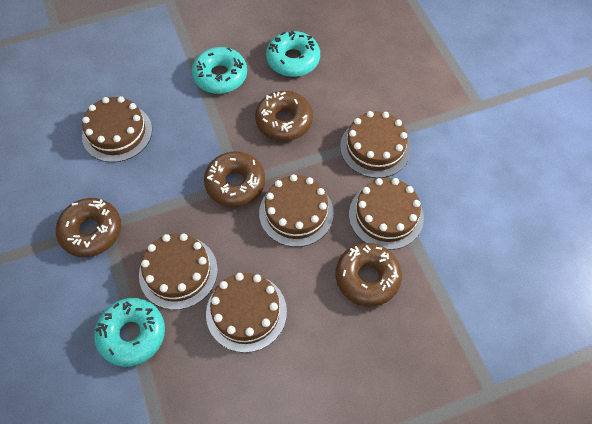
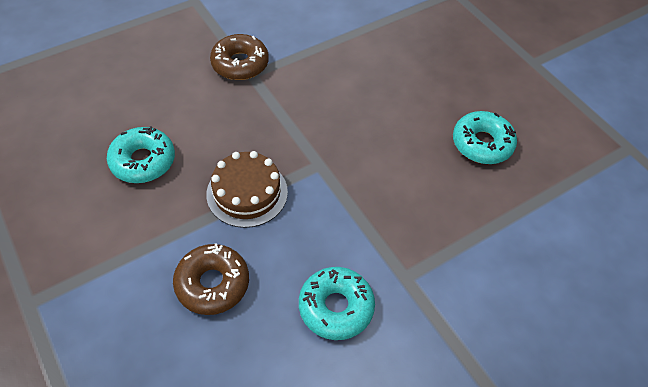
brown cake: [82,96,152,162] [139,233,218,310] [206,273,287,353] [259,174,334,247] [340,111,411,178] [349,178,424,250] = 6 -> [206,151,288,228] = 1
brown donut: [56,198,121,257] [204,151,265,207] [255,91,313,141] [335,243,402,307] = 4 -> [173,243,249,315] [210,34,269,80] = 2

